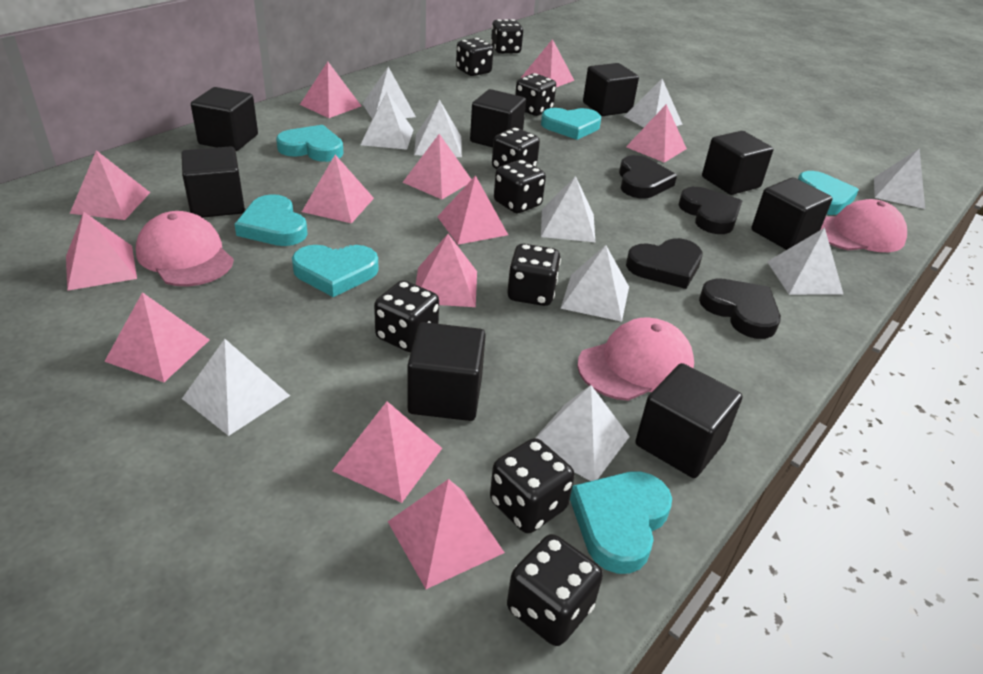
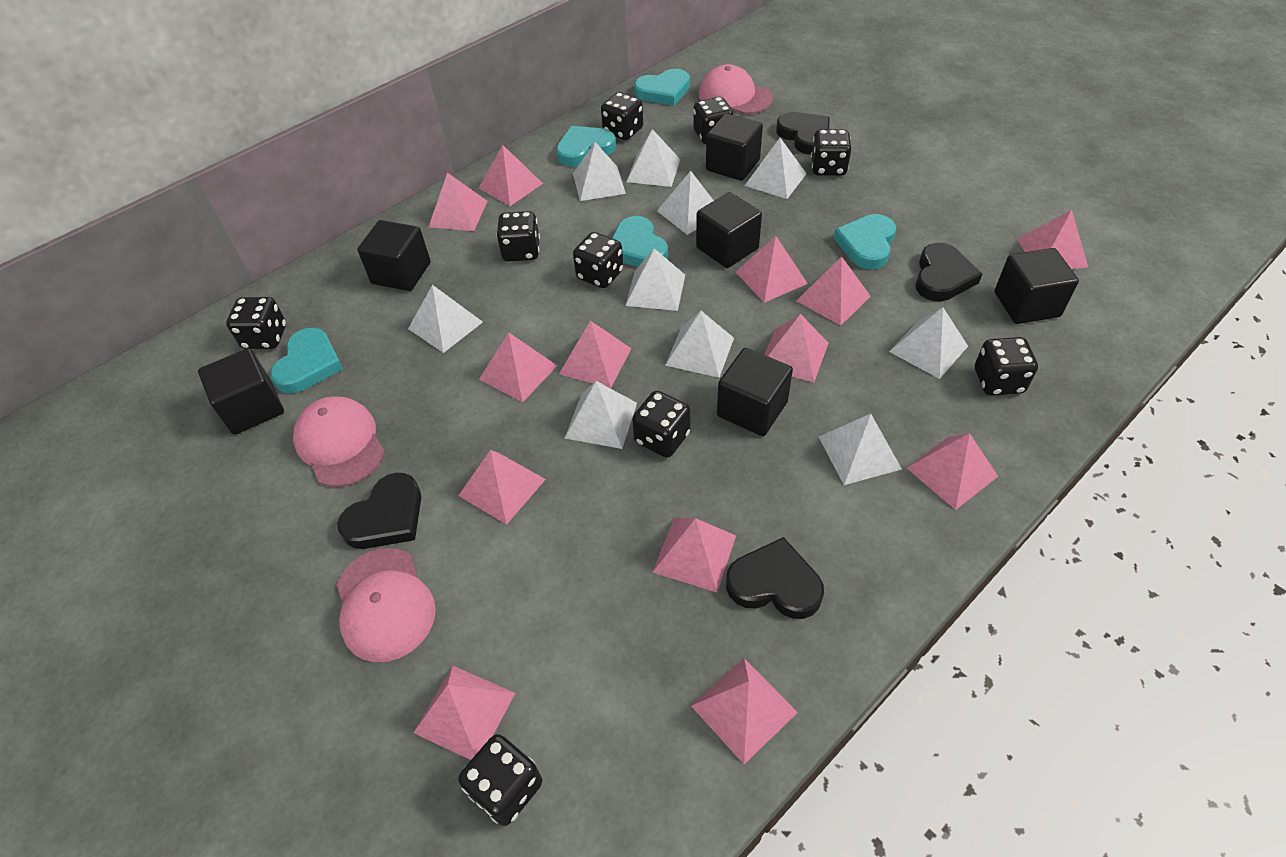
black cube: [181,146,245,218] [191,87,258,151] [408,322,486,421] [470,89,526,148] [583,63,639,116] [635,363,742,478] [702,131,773,195] [751,177,833,250] = 8 -> [198,348,284,435] [358,220,431,291] [696,192,762,268] [706,113,763,181] [717,348,793,436] [994,248,1079,324] = 6
pink pyramid: [66,212,137,291] [70,150,150,220] [104,292,210,382] [300,62,361,118] [302,155,374,223] [333,401,442,503] [388,479,505,589] [402,134,472,199] [416,234,477,307] [437,175,508,245] [521,39,575,87] [626,104,687,163] = 12 -> [413,666,515,760] [429,173,488,231] [458,450,546,525] [478,145,543,206] [479,332,557,402] [559,321,632,388] [652,517,736,592] [691,658,798,764] [736,236,808,303] [764,314,828,382] [796,257,871,326] [907,433,998,510] [1017,210,1088,269] = 13
turquoise heart: [235,194,308,246] [276,125,344,162] [292,245,379,297] [541,108,601,140] [570,471,672,574] [798,171,859,215] = 6 -> [270,328,343,393] [556,126,616,167] [612,216,668,267] [634,69,690,106] [833,214,896,269] = 5

